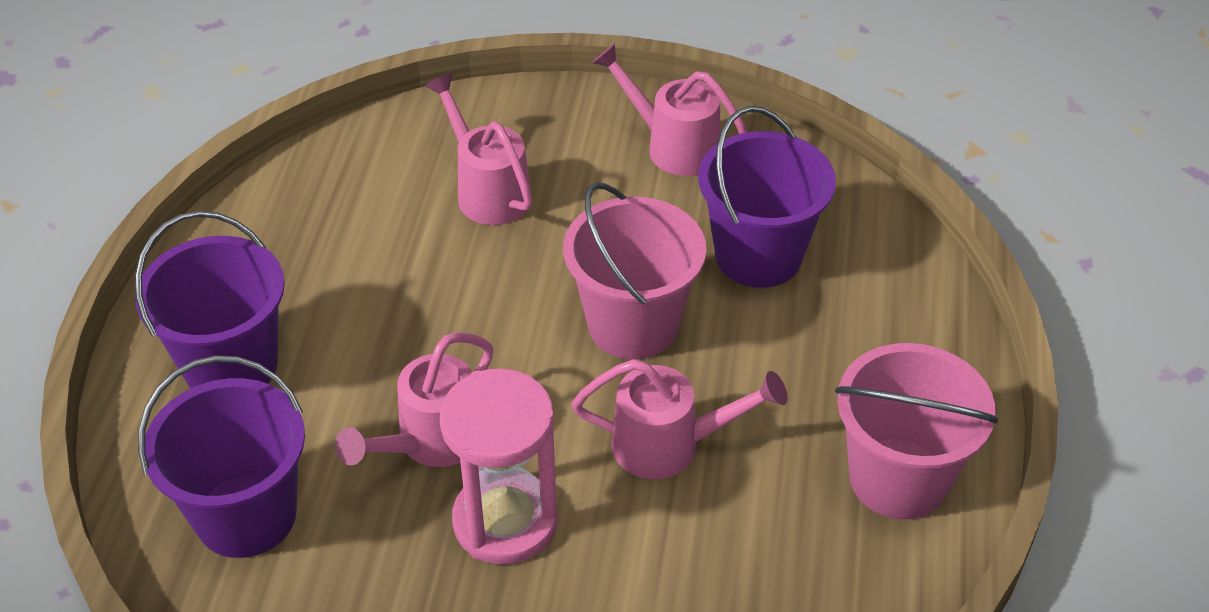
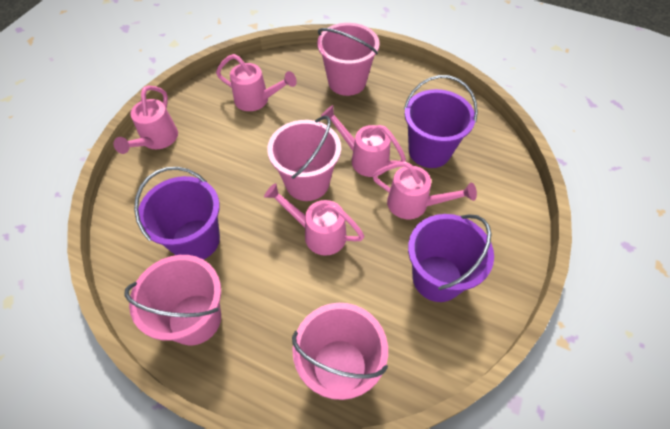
pink bucket: [563,182,706,359] [835,343,998,520] = 2 -> [124,255,221,345] [267,116,341,201] [292,303,388,400] [317,23,380,96] = 4
pink hourglass: [440,368,558,565] = 1 -> none = 0
pink watering can: [335,332,493,467] [425,73,533,225] [572,359,788,479] [592,43,747,176] = 4 -> [114,85,178,154] [216,54,297,111] [264,183,365,256] [321,105,406,177] [372,161,477,219] = 5

